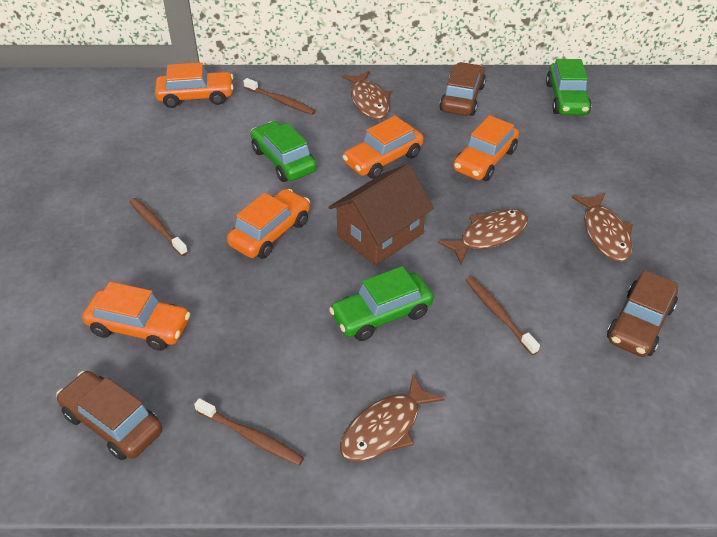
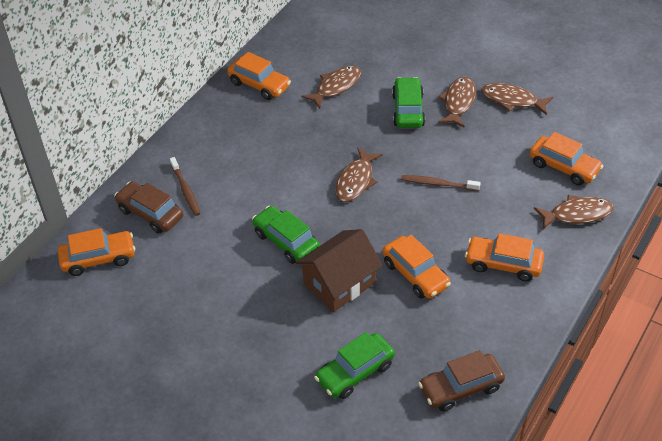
brown car: [56,371,162,460] [439,62,486,116] [607,270,678,357] = 3 -> [114,181,183,234] [418,350,505,411] = 2
brown fish: [340,374,445,461] [341,71,391,119] [438,209,528,264] [572,193,633,262] = 4 -> [301,66,361,109] [335,147,383,202] [438,77,476,128] [481,83,553,115] [534,195,614,229] = 5
brown toothbrush: [130,198,188,256] [194,398,304,466] [244,78,316,115] [465,276,540,355] = 4 -> [170,157,201,216] [401,175,481,191] = 2

